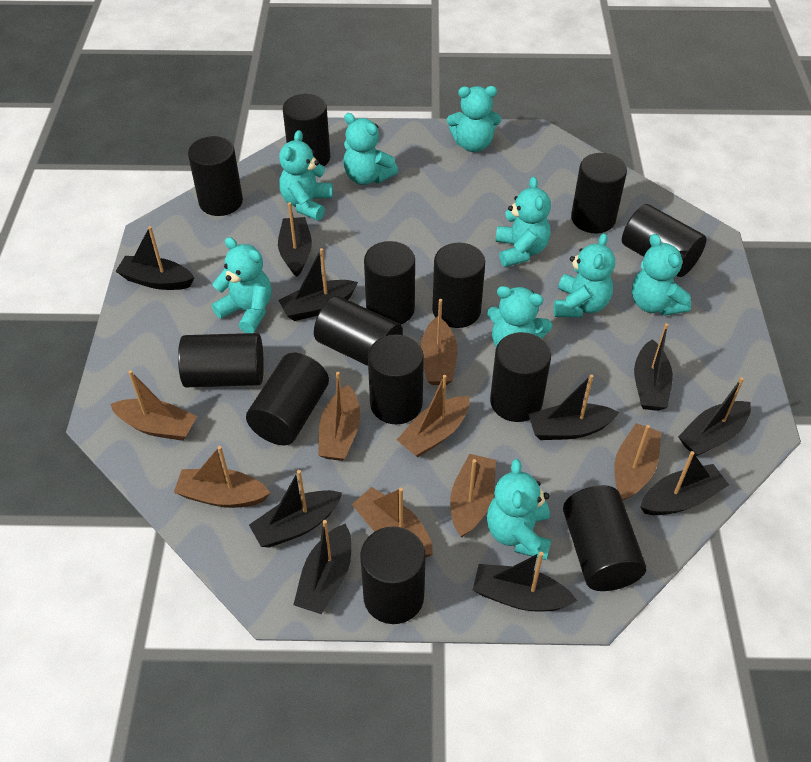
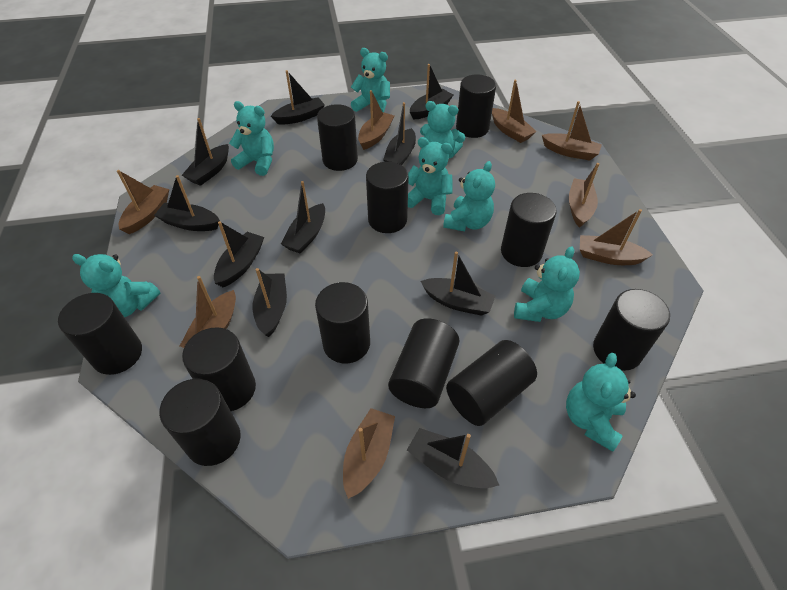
black cylinder: [178,333,264,387] [188,136,243,216] [246,353,329,445] [283,94,330,166] [314,296,403,366] [360,526,426,624] [364,241,415,325] [368,335,424,424] [432,243,485,328] [490,332,551,422] [563,485,646,591] [571,153,627,233] [622,204,706,277] = 13 -> [58,293,142,375] [159,379,241,466] [182,327,256,411] [315,282,370,363] [317,104,358,171] [366,162,409,233] [388,318,459,408] [446,340,537,426] [456,74,496,138] [501,193,556,267] [593,289,670,371] = 11
turquoise teddy bear: [212,237,272,333] [279,130,333,220] [343,113,398,185] [447,86,501,152] [487,286,552,347] [487,459,551,560] [495,177,551,267] [554,233,615,318] [632,234,691,316] = 9 -> [72,254,160,317] [229,101,274,176] [351,48,390,112] [408,137,453,215] [420,101,465,158] [443,161,495,231] [514,246,580,322] [566,353,636,452] = 8

